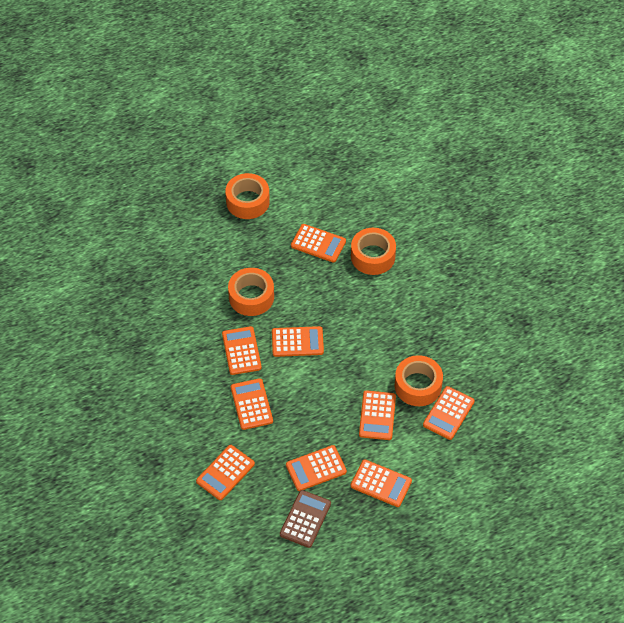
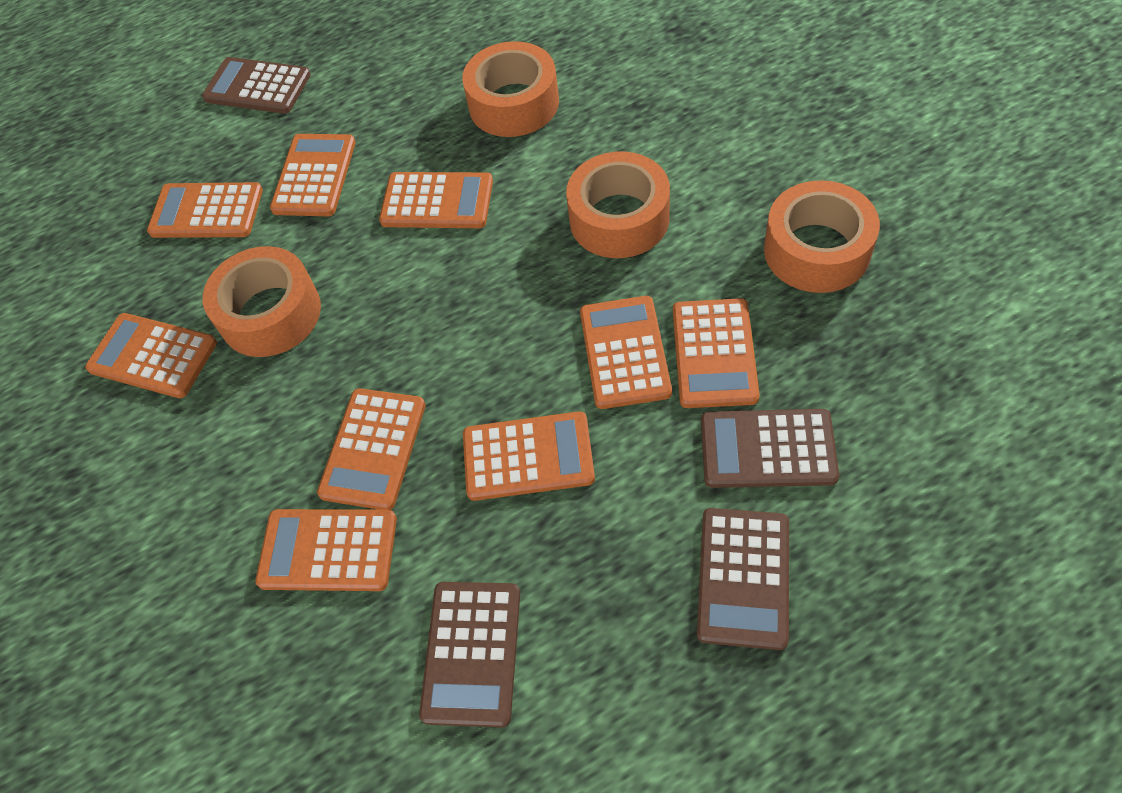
brown calculator: [280,490,331,548] = 1 -> [202,57,311,114] [419,582,520,727] [697,508,789,650] [701,409,839,488] = 4

